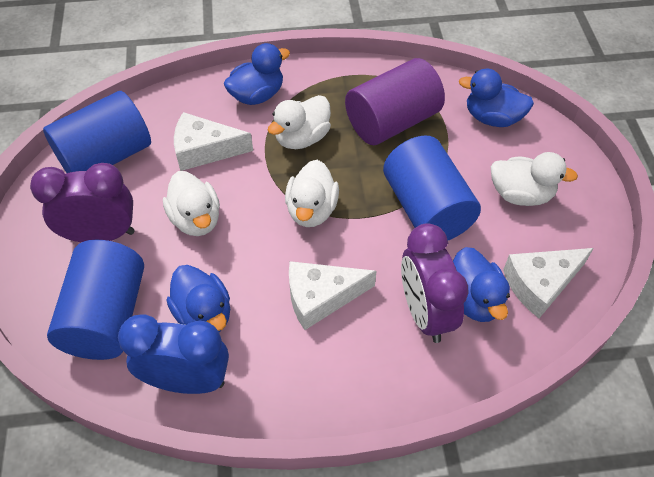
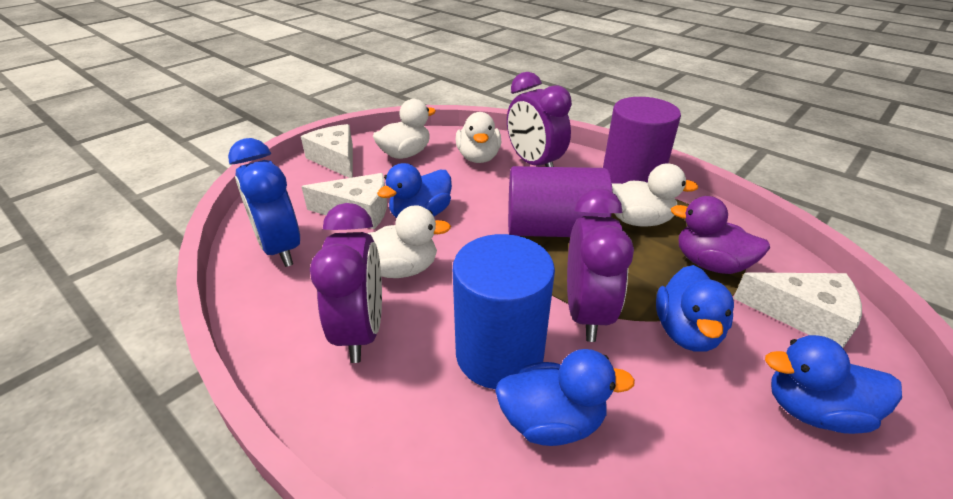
blue cylinder: [43,91,151,173] [47,240,144,360] [383,136,481,240] = 3 -> [453,234,555,389] = 1
purple clock: [30,163,135,242] [401,223,468,343] = 2 -> [310,203,382,363] [507,72,572,167] [567,188,634,342] = 3
purple cylinder: [345,58,445,145] = 1 -> [508,166,613,237] [603,97,681,184] = 2
purple duck: none = 0 -> [671,196,770,274] = 1

